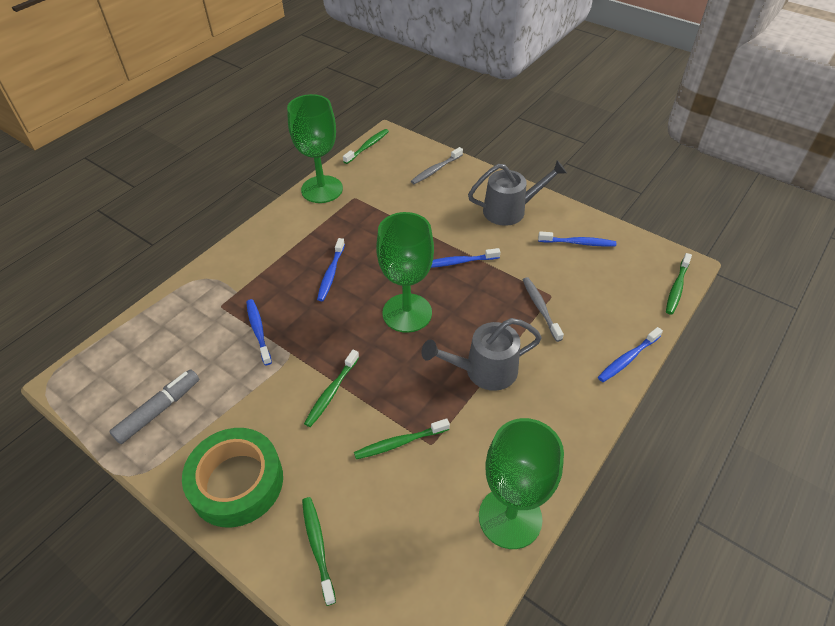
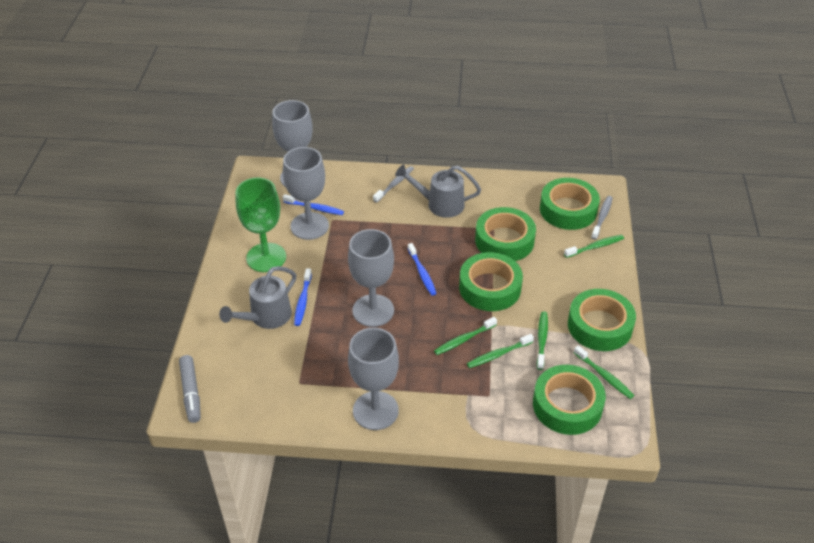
blue toothbrush: [246,299,272,365] [317,238,345,301] [431,248,500,268] [538,232,616,247] [598,327,663,382] = 5 -> [283,194,344,215] [294,268,312,326] [408,243,437,296] = 3
green goblet: [287,94,343,203] [376,212,434,333] [479,418,564,549] = 3 -> [236,178,286,272] = 1
green tape: [182,428,283,528] = 1 -> [459,252,523,311] [475,207,536,261] [533,365,606,435] [540,178,600,230] [568,289,636,351] = 5
grey goblet: none = 0 -> [272,100,313,187] [283,147,329,240] [348,229,394,327] [348,328,399,430] = 4

